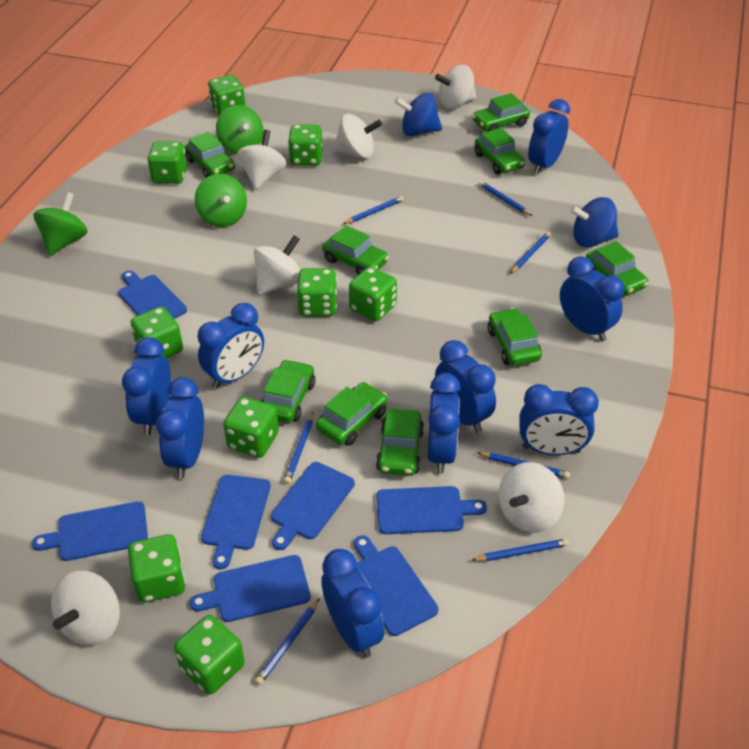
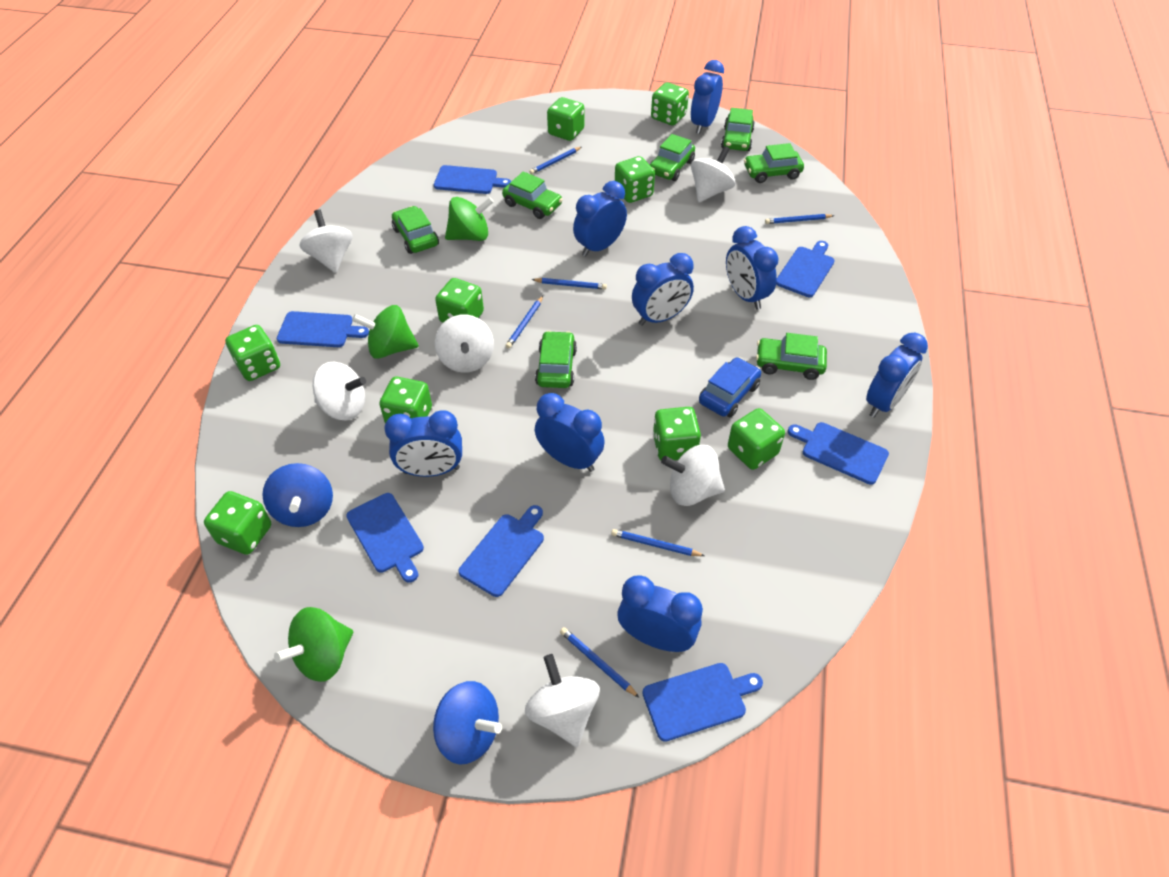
blue car: none = 0 -> [699,357,761,417] = 1
blue clock: [122,337,171,435] [156,377,204,478] [198,303,264,389] [321,549,384,658] [428,373,461,474] [435,340,496,433] [520,384,599,455] [528,99,570,175] [560,256,624,341] = 9 -> [384,410,462,477] [535,393,605,472] [573,181,627,257] [618,575,703,652] [632,253,694,326] [691,60,724,134] [726,226,779,310] [866,333,928,418] = 8
blue pencil: [255,598,320,685] [284,413,313,484] [343,196,404,224] [472,539,569,561] [477,452,570,479] [479,181,532,216] [511,232,551,273] = 7 -> [506,296,543,349] [529,147,581,175] [532,278,607,290] [560,627,640,698] [611,529,705,556] [765,214,835,224] = 6
green car: [185,132,235,178] [261,359,315,423] [316,382,388,446] [322,225,389,275] [376,408,424,476] [472,93,530,131] [475,128,525,175] [488,308,542,366] [586,241,648,296] = 9 -> [392,206,439,254] [502,172,563,219] [535,331,577,388] [650,134,695,181] [721,108,755,151] [744,143,804,183] [756,333,827,380] = 7

